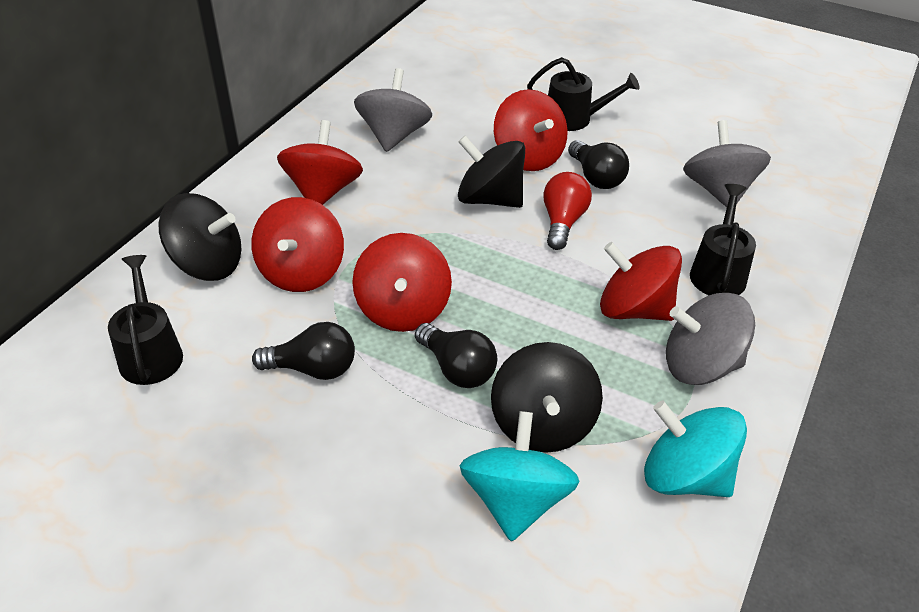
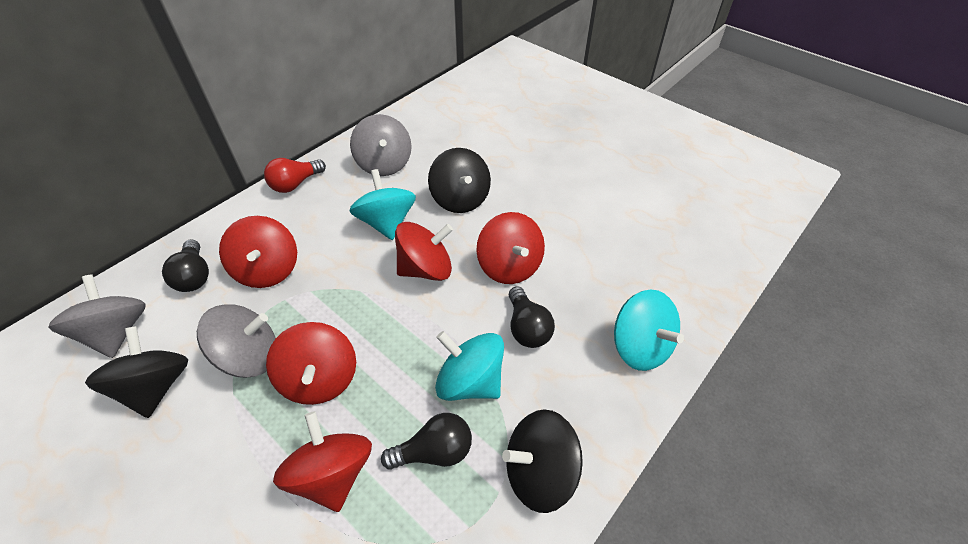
black watering can: [108,255,183,385] [527,57,640,131] [690,184,756,295] = 3 -> none = 0
turquoise spinning top: [459,411,580,541] [644,401,747,497] = 2 -> [350,169,416,240] [435,331,504,401] [614,289,684,371] = 3

